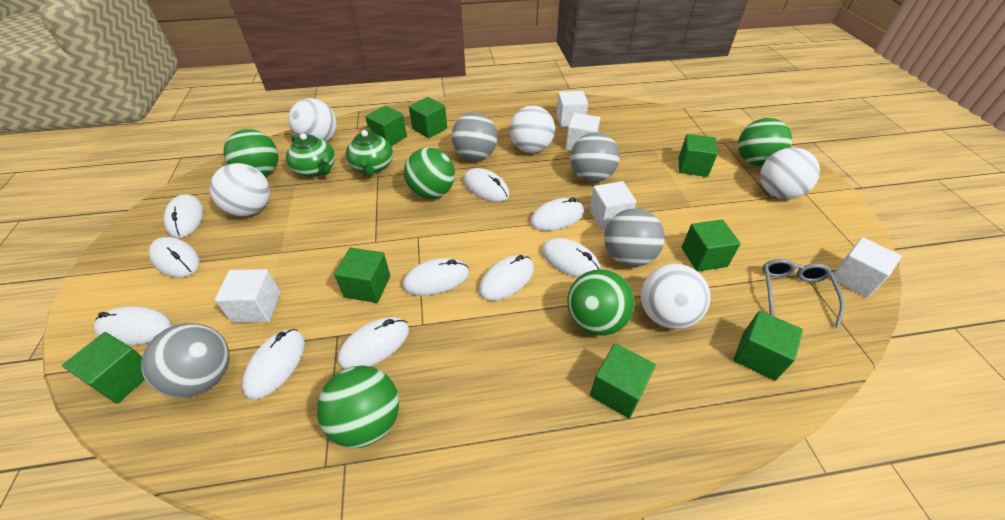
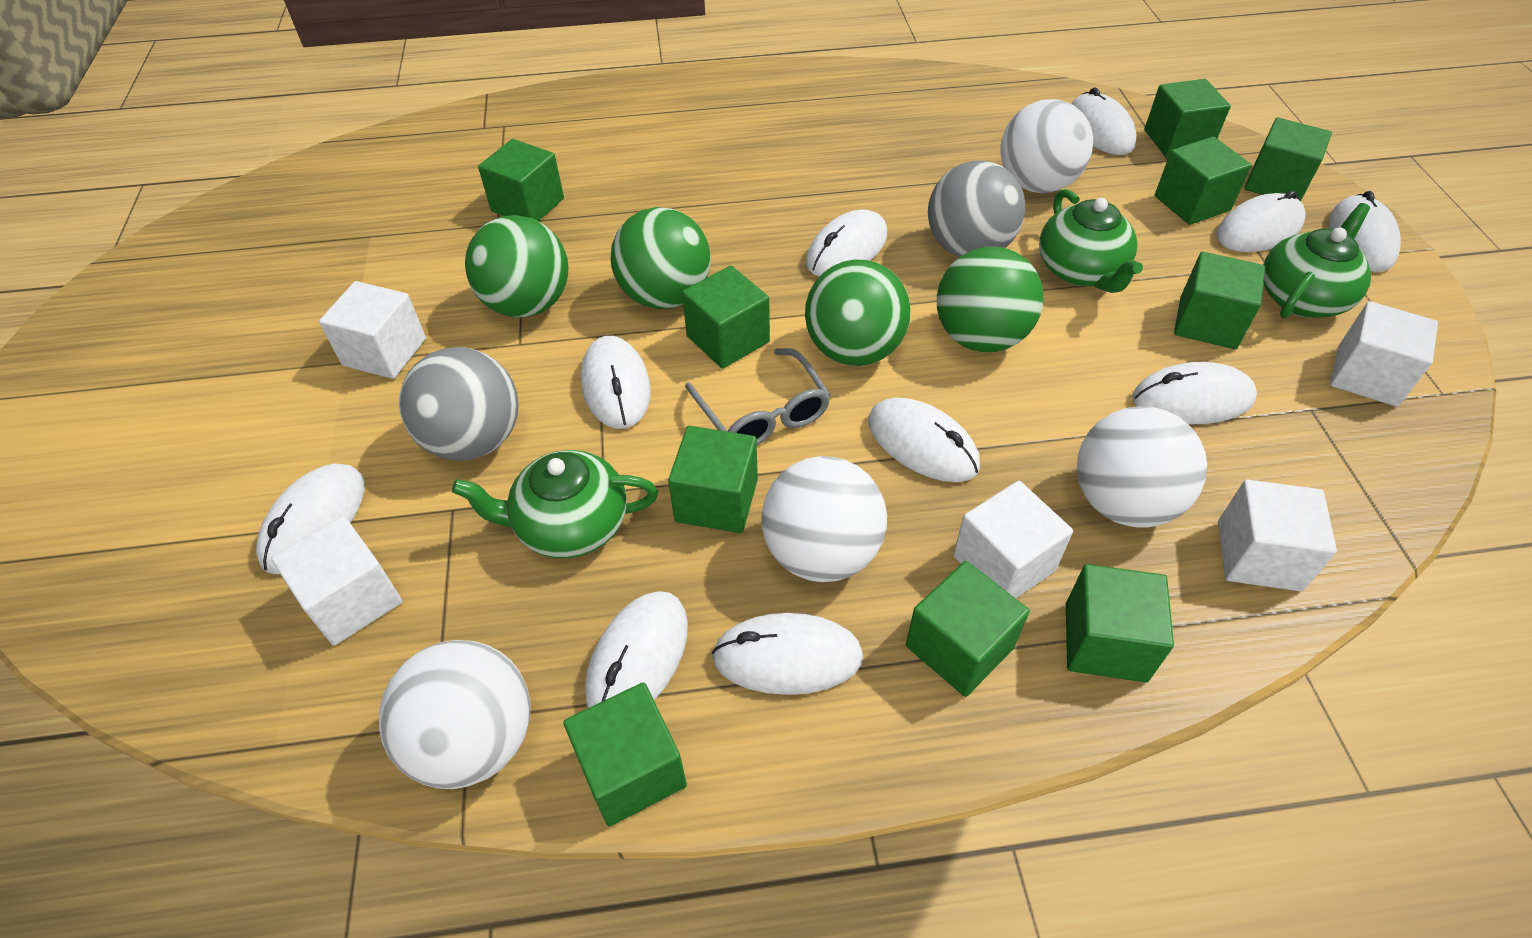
green ball: [223,129,279,176] [317,366,399,448] [404,148,455,199] [567,269,635,335] [738,118,792,166] = 5 -> [465,215,568,318] [611,207,711,309] [805,260,911,366] [937,247,1043,352] = 4
green cube: [62,332,145,404] [334,247,390,303] [365,106,407,146] [409,97,447,138] [590,343,656,418] [679,134,718,177] [682,220,741,272] [733,311,803,381] = 8 -> [478,139,564,221] [563,683,687,826] [668,426,758,533] [682,266,770,369] [906,561,1030,697] [1066,564,1174,683] [1144,79,1231,157] [1155,137,1251,225] [1174,252,1265,349] [1244,118,1332,202] = 10
green teapot: [286,133,335,177] [346,128,393,176] = 2 -> [452,450,658,558] [1039,189,1143,293] [1263,203,1371,318] = 3
grey ball: [141,323,230,398] [451,113,498,161] [570,132,620,182] [604,208,665,267] = 4 -> [399,347,519,461] [928,161,1025,257] = 2
white ball: [209,163,270,216] [288,98,337,142] [510,106,555,153] [641,264,711,329] [760,148,820,199] = 5 -> [379,640,531,789] [761,456,887,582] [1000,99,1093,193] [1077,406,1207,528] = 4

